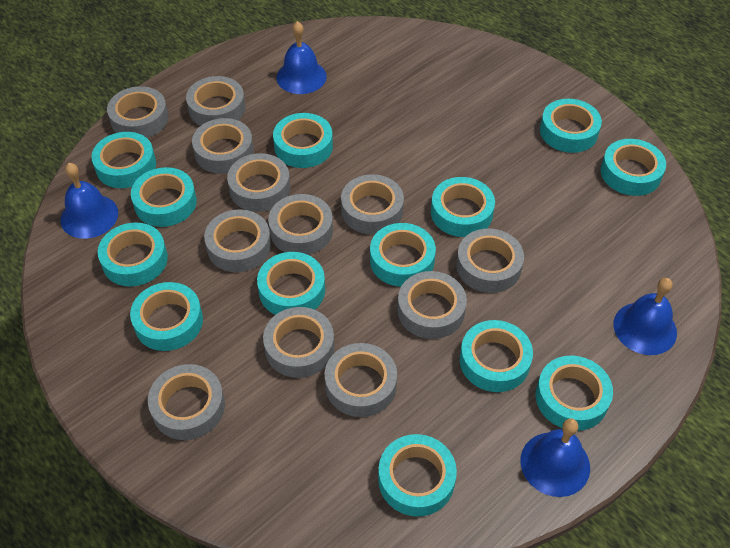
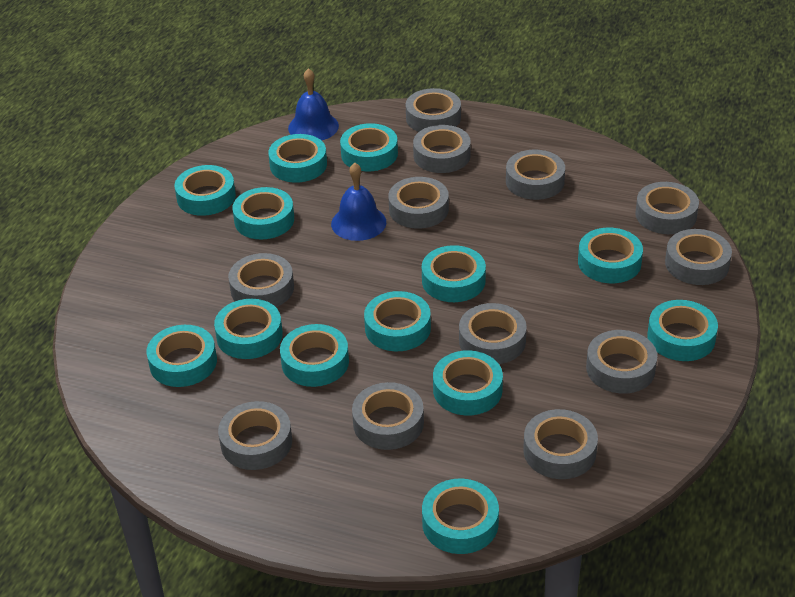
blue bell: [61,163,118,239] [276,21,327,94] [521,418,590,497] [613,278,677,355] = 4 -> [288,68,339,141] [331,163,386,241] = 2

